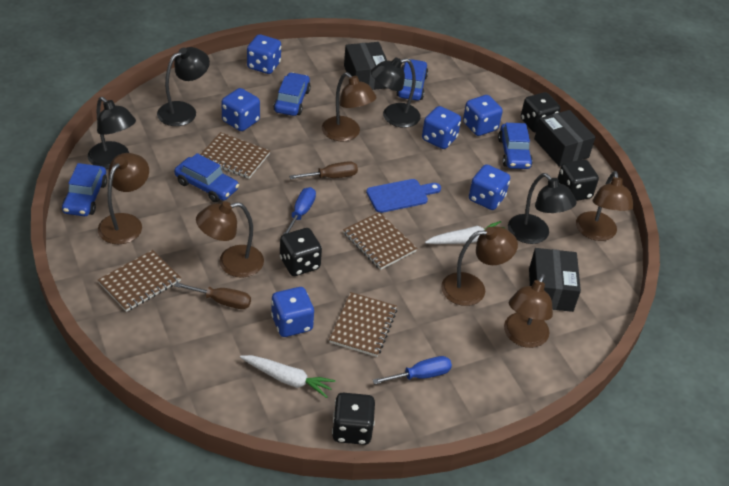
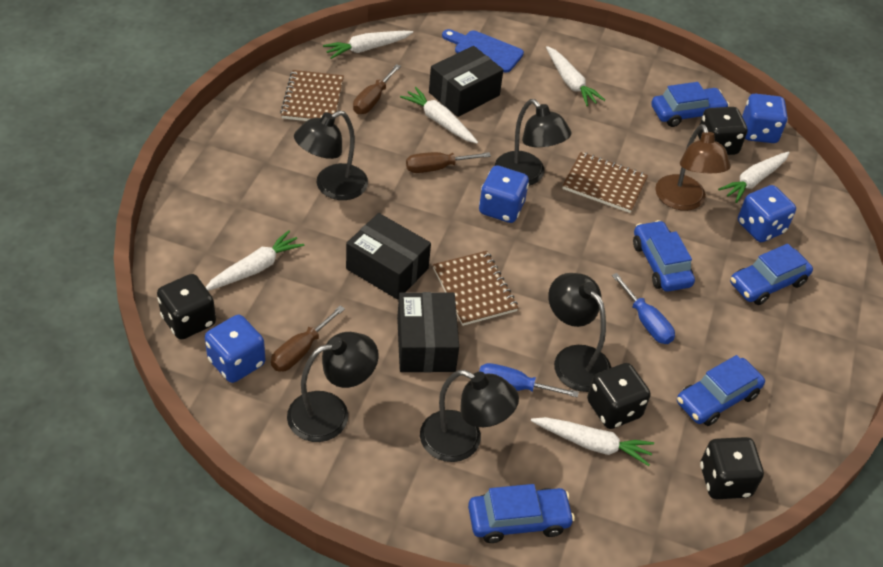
black lamp: [88,97,136,169] [157,47,210,126] [371,57,421,128] [508,173,577,244] = 4 -> [287,332,379,442] [294,111,368,200] [420,370,519,462] [495,99,572,186] [548,273,611,392] = 5
blue dice: [221,88,260,131] [247,34,281,74] [271,287,314,337] [422,106,461,149] [463,95,503,136] [469,164,510,210] = 6 -> [205,315,265,383] [479,165,529,223] [738,185,796,242] [742,94,788,143] = 4
brown lamp: [98,153,149,244] [196,201,264,278] [322,72,376,141] [441,226,518,306] [504,274,553,348] [576,171,634,241] = 6 -> [656,124,731,211] = 1
brown notebook: [98,250,181,312] [200,132,270,179] [329,292,397,357] [343,212,417,270] = 4 -> [280,70,344,122] [433,251,518,326] [562,152,648,213] = 3
brown screwdriver: [174,282,251,309] [289,161,358,179] = 2 -> [271,305,345,372] [353,64,401,114] [406,152,491,173] = 3
white carrot: [240,355,335,398] [425,221,505,244] = 2 -> [205,230,304,291] [323,31,413,59] [400,87,478,144] [531,417,654,466] [546,46,605,106] [718,152,790,203] = 6

